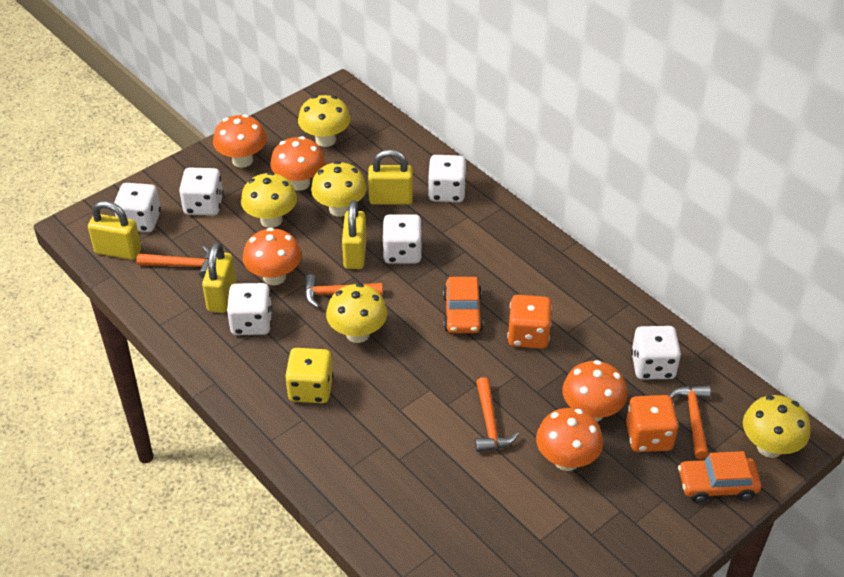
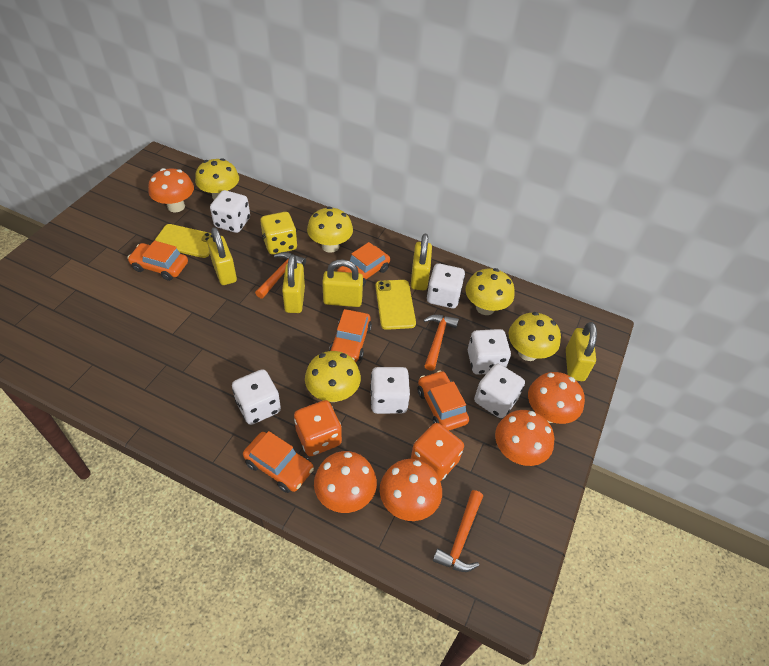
orange car: [443,277,483,333] [678,451,761,503] = 2 -> [128,241,188,281] [243,431,314,493] [329,309,372,362] [337,242,390,287] [418,371,469,430] = 5
orange hammer: [136,246,210,278] [304,274,383,308] [475,377,519,452] [669,385,711,459] = 4 -> [255,252,306,299] [424,315,459,371] [433,490,483,572] = 3
yellow padlock: [88,201,141,260] [202,242,236,313] [342,200,366,269] [368,149,413,205] = 4 -> [207,227,237,285] [282,255,305,313] [322,260,363,307] [411,234,432,291] [566,322,597,381] = 5
yellow phone: none = 0 -> [154,224,212,258] [375,280,416,330] = 2

